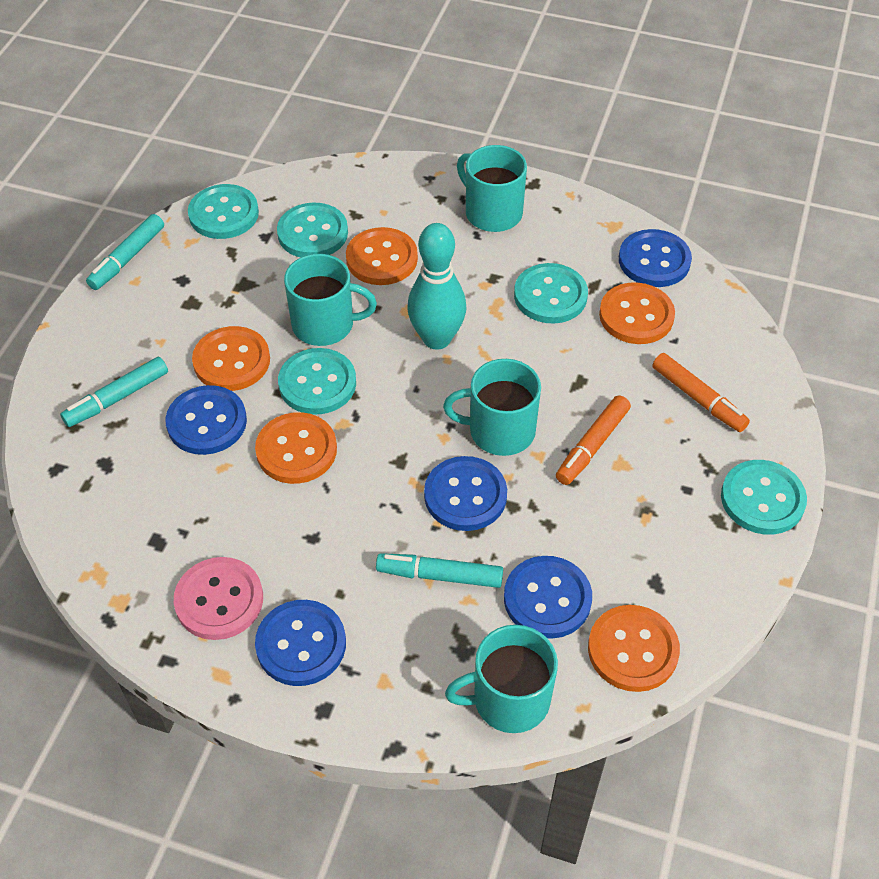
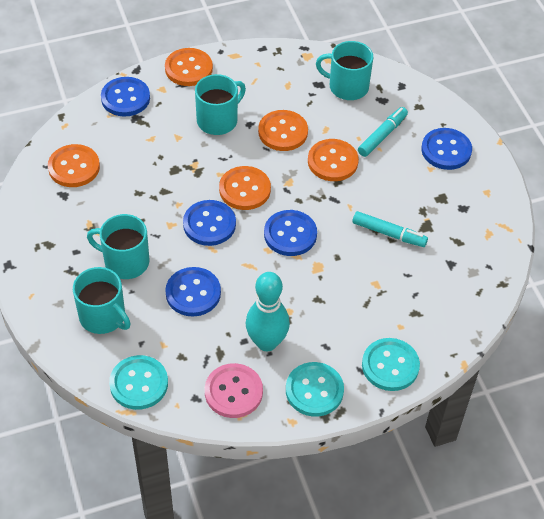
orange marker: [556,395,631,485] [652,353,750,432] = 2 -> none = 0
turquoise button: [188,184,259,239] [277,202,348,258] [278,348,356,415] [514,263,588,324] [721,460,807,535] = 5 -> [109,355,168,410] [286,362,344,417] [362,338,420,391] = 3
turquoise marker: [60,357,168,427] [86,214,164,290] [376,553,503,588] = 3 -> [352,211,428,247] [358,107,408,157] = 2

